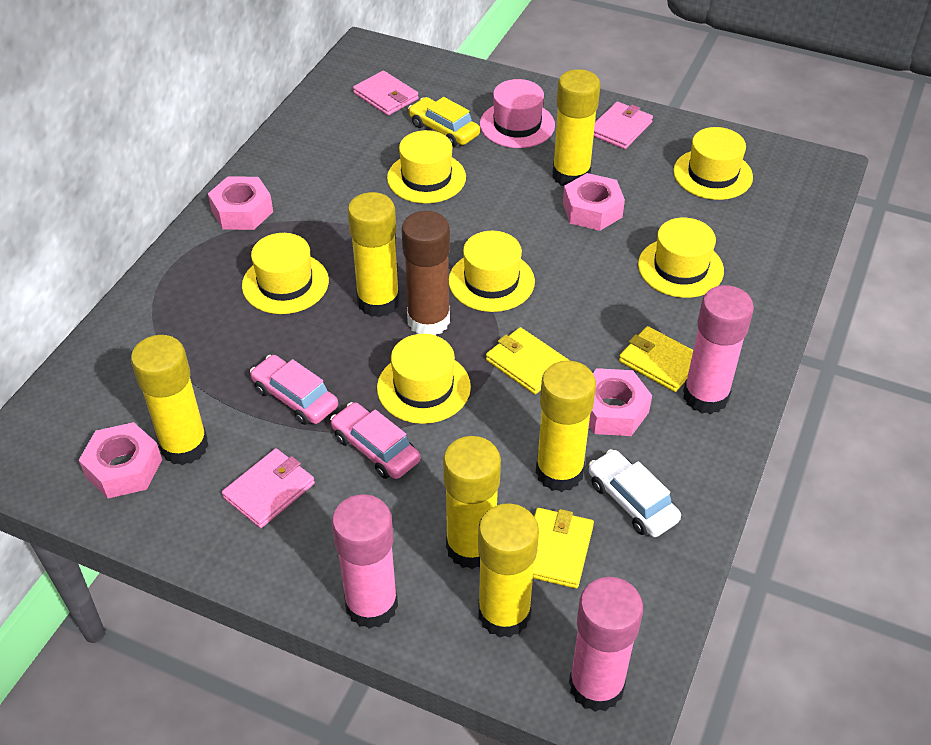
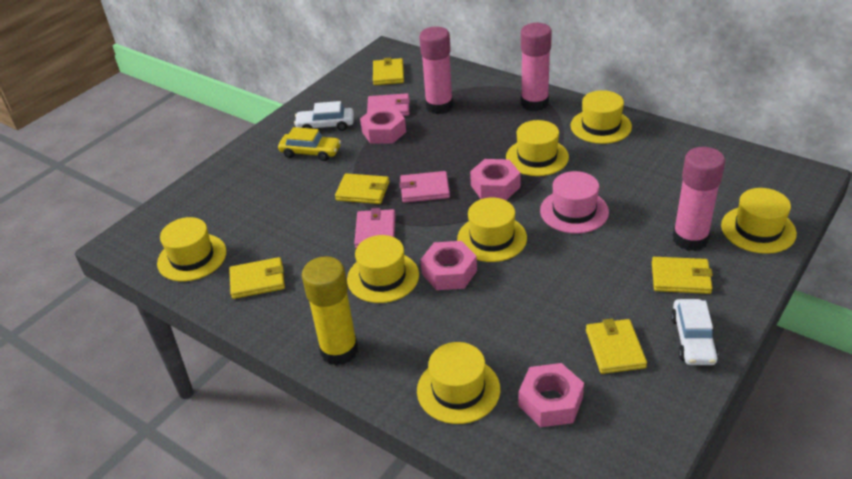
brown glue stick: [401,211,450,335] = 1 -> none = 0
pink car: [250,355,338,425] [330,402,420,479] = 2 -> none = 0
white car: [589,449,681,537] = 1 -> [294,101,354,131] [671,299,718,365] = 2
yellow glue stick: [131,335,209,465] [347,192,400,317] [443,436,501,569] [478,503,539,638] [536,361,596,492] [552,69,600,186] = 6 -> [302,256,358,366] = 1
yellow hat: [242,233,329,314] [377,334,471,424] [387,130,466,203] [449,231,535,312] [638,218,724,298] [673,127,753,200] = 6 -> [157,217,227,281] [347,235,419,303] [417,342,500,424] [457,198,527,262] [506,120,569,176] [570,90,632,144] [721,188,797,254] = 7
yellow wallet: [486,327,569,394] [533,508,594,588] [619,326,693,392] = 3 -> [229,257,285,299] [335,173,389,204] [373,58,404,85] [586,318,647,374] [652,257,713,294] = 5

